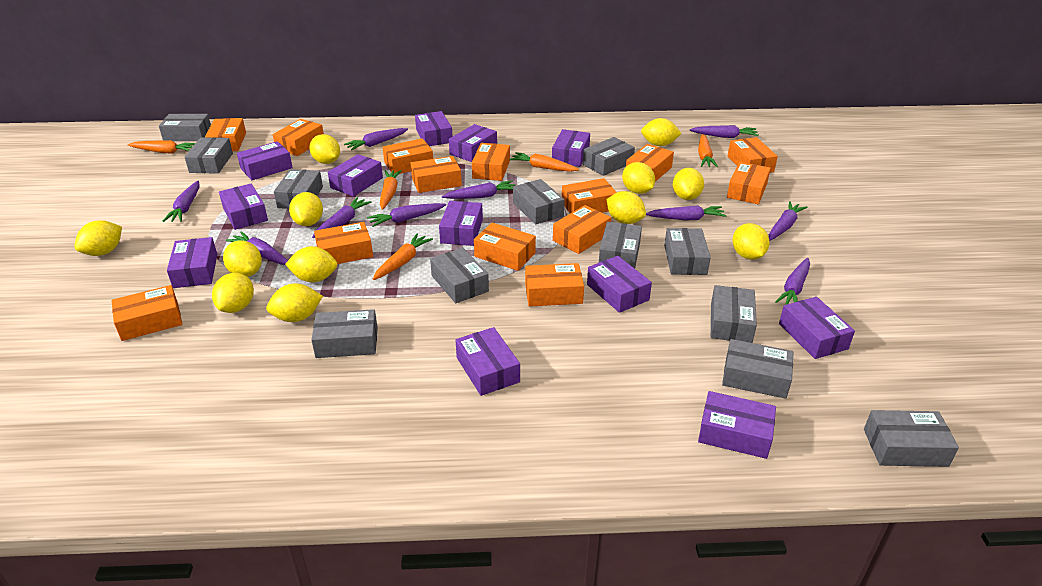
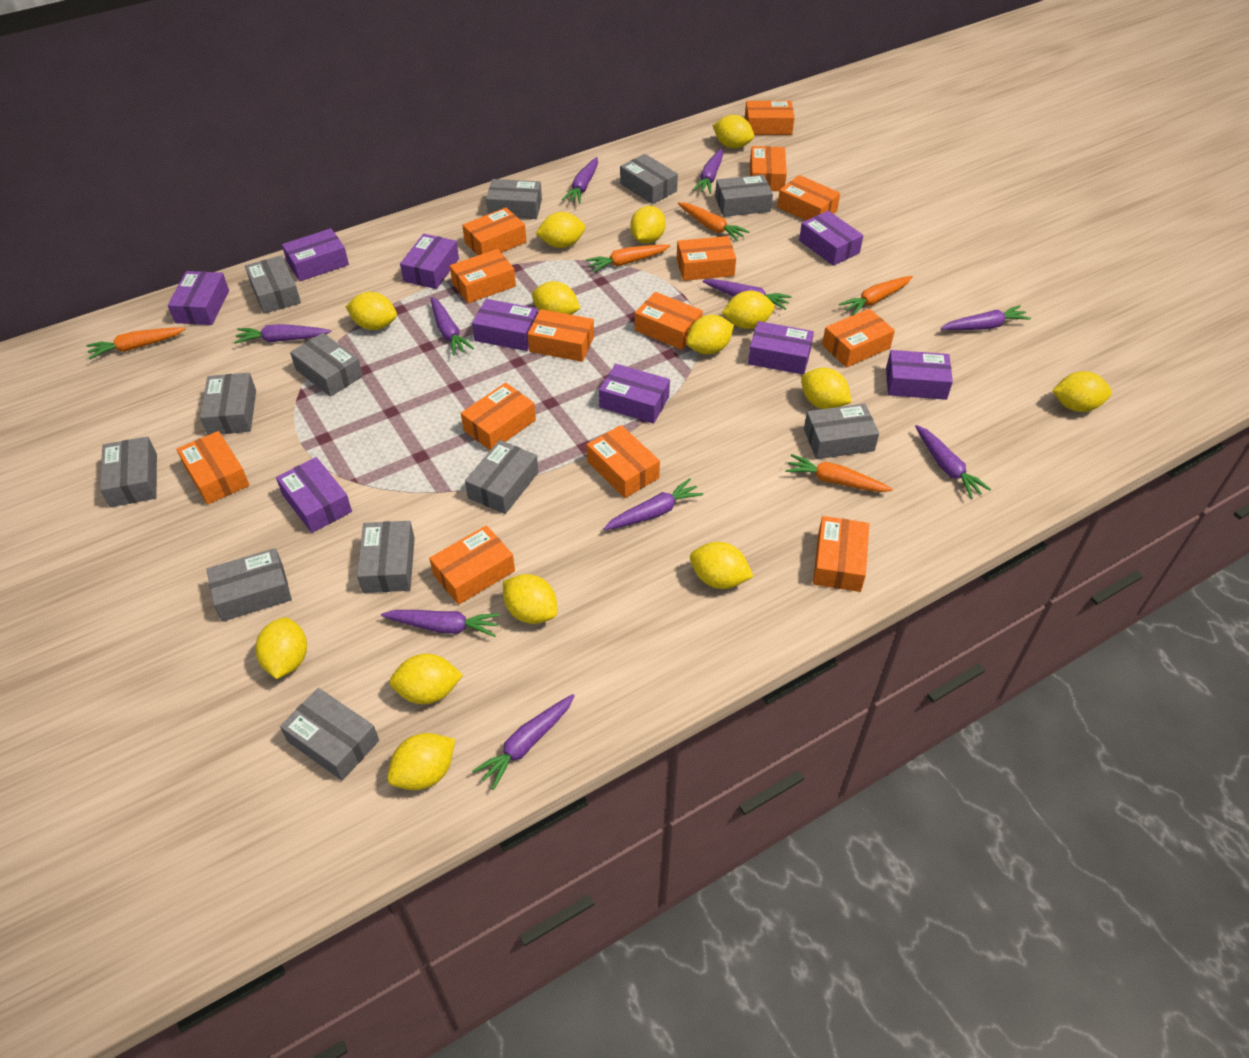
purple box: [167,237,217,288] [219,183,268,230] [237,141,293,180] [328,154,383,197] [415,111,453,146] [439,201,483,246] [449,124,497,162] [455,327,520,396] [552,129,590,167] [587,256,652,313] [698,391,776,459] [779,297,855,359] = 12 -> [168,271,229,325] [276,457,352,533] [282,228,349,281] [400,234,459,289] [472,299,538,351] [599,364,670,424] [748,321,814,375] [799,211,863,266] [886,350,953,400] = 9
yellow lemon: [75,220,122,256] [212,273,254,313] [223,240,262,277] [266,284,323,322] [285,246,337,282] [289,192,323,226] [309,134,340,164] [607,191,646,224] [622,162,655,194] [641,118,682,146] [673,168,704,200] [732,223,769,260] = 12 -> [255,617,307,679] [346,292,397,330] [387,733,455,790] [389,654,463,704] [503,574,557,624] [532,281,580,315] [536,212,585,248] [630,206,666,244] [686,315,734,354] [690,542,754,589] [712,115,754,148] [722,291,775,329] [801,368,852,409] [1052,371,1112,412] = 14

